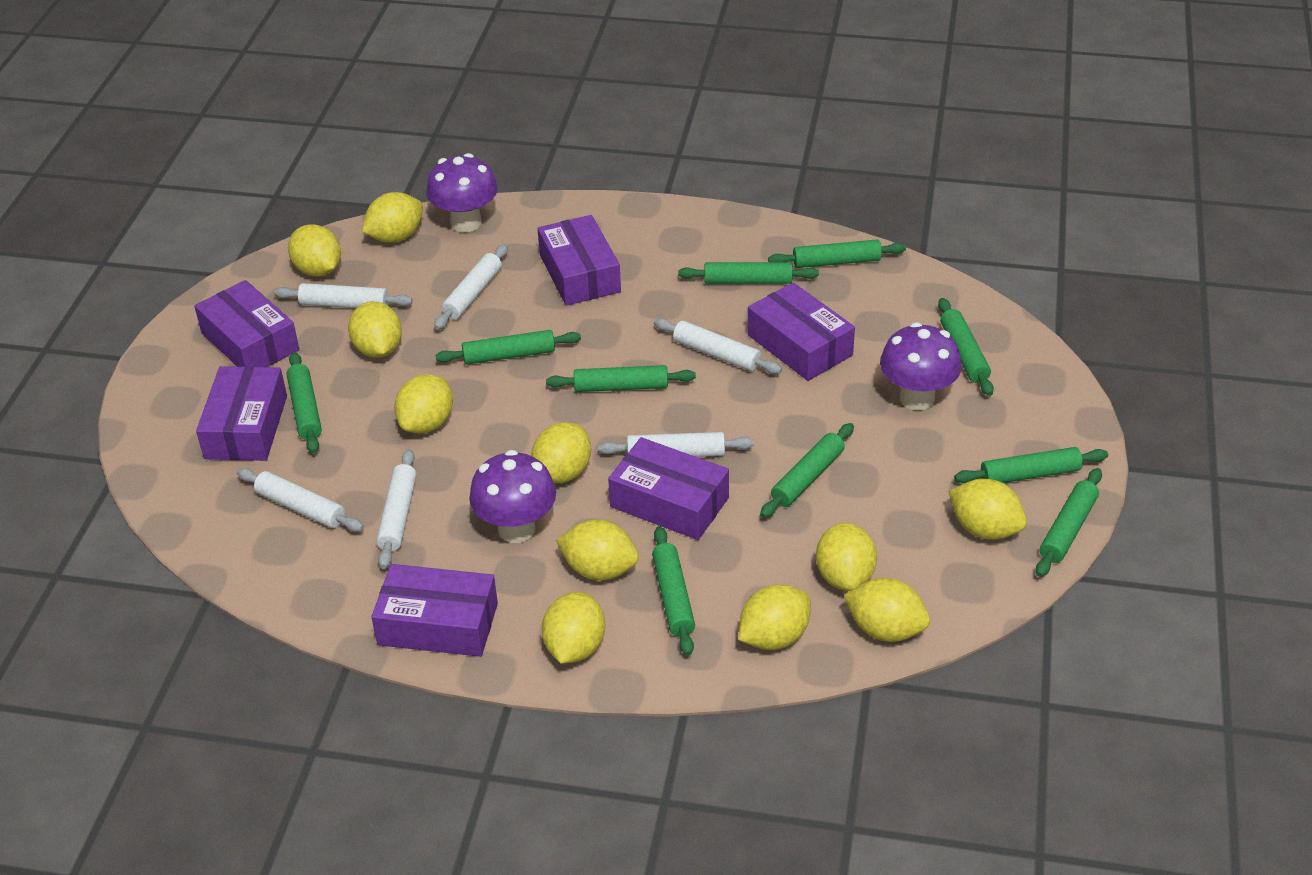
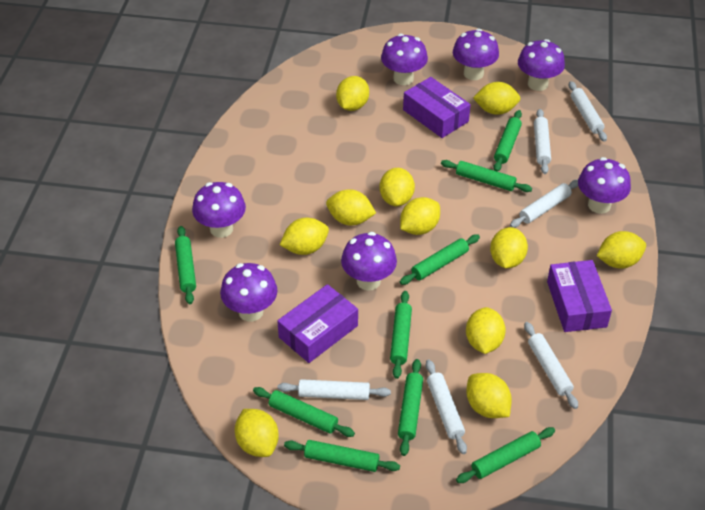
green rolling pin: [287,352,322,453] [435,330,581,365] [546,365,696,392] [652,526,695,656] [678,262,819,284] [760,423,854,518] [768,240,906,268] [938,298,994,396] [954,447,1108,483] [1036,468,1102,577] = 10 -> [175,226,196,304] [253,387,355,437] [284,440,400,472] [390,291,412,379] [398,359,423,456] [400,235,480,285] [441,160,532,192] [456,427,555,483] [494,110,522,172] = 9
purple box: [194,280,299,367] [196,366,287,461] [371,564,498,657] [537,215,621,306] [608,437,729,540] [748,282,855,381] = 6 -> [277,284,358,363] [403,77,471,138] [547,260,612,332] = 3
purple mushroom: [426,153,498,232] [469,450,556,543] [880,322,962,410] = 3 -> [192,182,246,238] [220,263,278,322] [341,232,397,291] [381,33,428,85] [453,29,499,80] [518,39,565,91] [578,157,631,214] = 7

